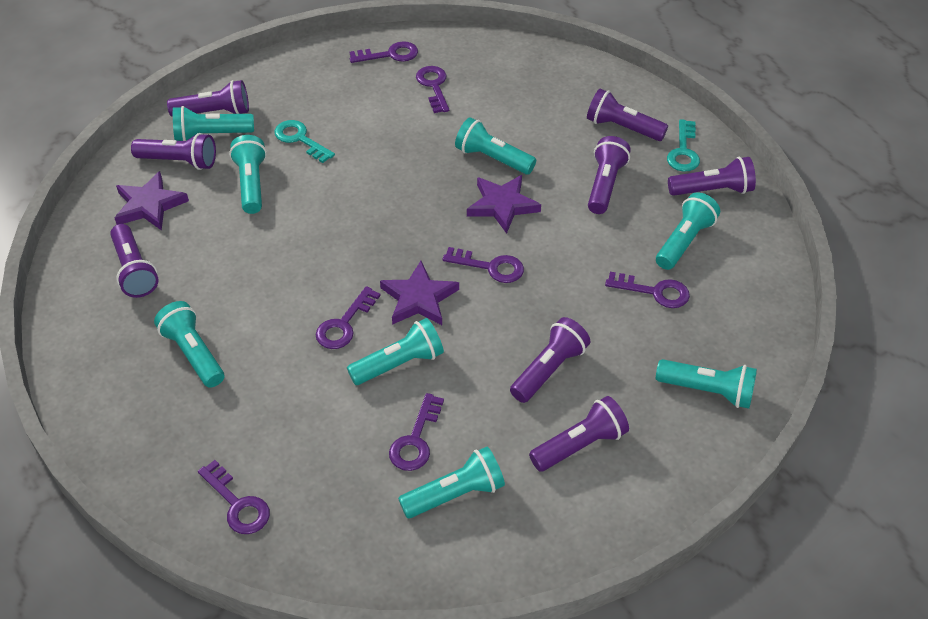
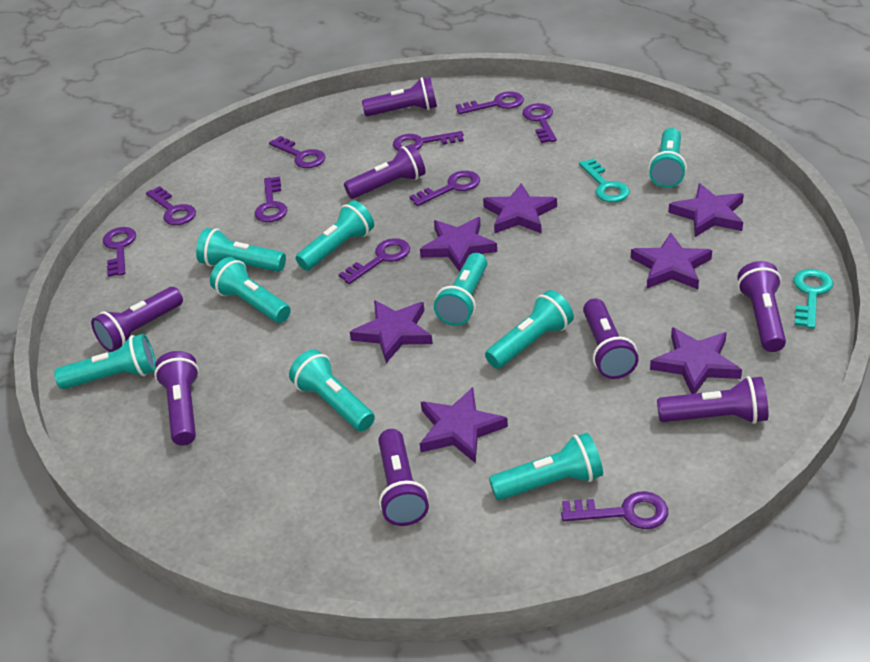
purple key: [198,460,270,534] [316,286,381,349] [349,41,418,63] [389,393,444,471] [416,66,449,113] [443,247,524,283] [605,272,690,308] = 7 -> [103,227,136,277] [146,186,196,225] [255,177,288,222] [269,136,326,168] [339,238,410,284] [393,131,464,151] [409,171,480,206] [456,91,524,114] [522,103,557,143] [561,491,668,529] = 10
purple star: [115,171,189,231] [380,261,459,325] [467,175,541,234] = 3 -> [350,300,433,363] [420,217,497,272] [420,387,508,463] [483,183,557,233] [631,232,712,289] [650,327,742,394] [668,183,744,237] = 7
turquoise flashlight: [154,301,224,388] [173,106,254,141] [229,135,267,214] [347,318,444,385] [398,447,505,518] [455,117,536,174] [656,192,720,270] [656,359,757,409] = 8 -> [54,334,156,389] [196,228,286,272] [210,257,291,323] [289,349,375,431] [296,200,374,271] [434,253,487,326] [485,290,574,369] [489,433,603,500] [649,128,687,188] = 9

